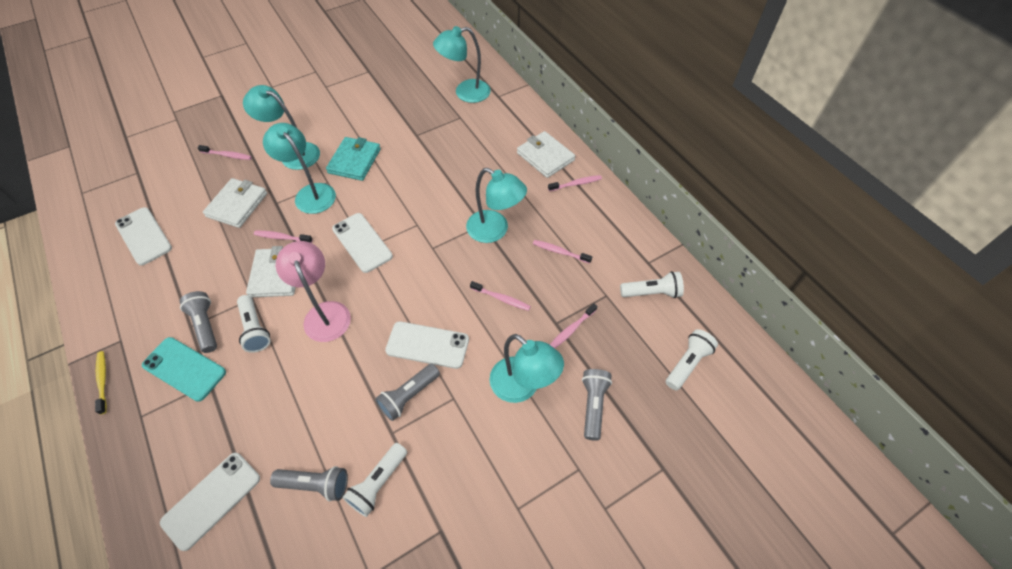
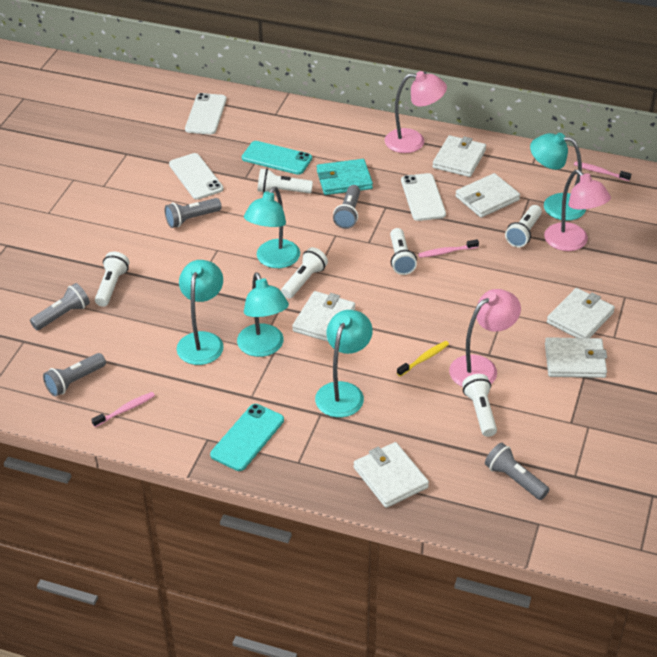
grey flashlight: [179,291,217,353] [270,466,348,502] [375,364,440,421] [582,369,612,441] = 4 -> [30,283,90,330] [43,353,106,397] [165,198,222,228] [333,185,360,229] [485,443,549,500] = 5
pink lamp: [276,241,351,342] = 1 -> [385,71,447,153] [449,289,521,387] [544,170,611,251] = 3
pink toothbrush: [197,145,252,160] [254,231,313,243] [470,281,531,311] [533,240,592,264] [548,175,602,192] [550,303,597,348] = 6 -> [91,392,155,427] [418,239,479,258] [574,161,631,181] = 3
turquoise phone: [142,337,226,402] = 1 -> [210,404,284,471] [242,141,312,175] = 2
white flashlight: [237,295,270,353] [342,443,407,517] [620,271,684,298] [666,329,718,391] = 4 -> [95,251,129,307] [258,168,313,193] [281,247,328,298] [390,228,417,275] [462,374,497,437] [505,205,542,247] = 6
white phone: [115,207,172,265] [160,453,260,551] [332,213,393,273] [385,321,469,369] = 4 -> [169,153,223,200] [185,93,227,134] [401,173,446,221] = 3
white wallet: [203,178,267,228] [246,246,296,298] [517,131,575,178] = 3 -> [292,291,355,342] [353,442,429,508] [432,135,486,177] [455,173,520,218] [545,337,607,378] [547,288,615,338] = 6

